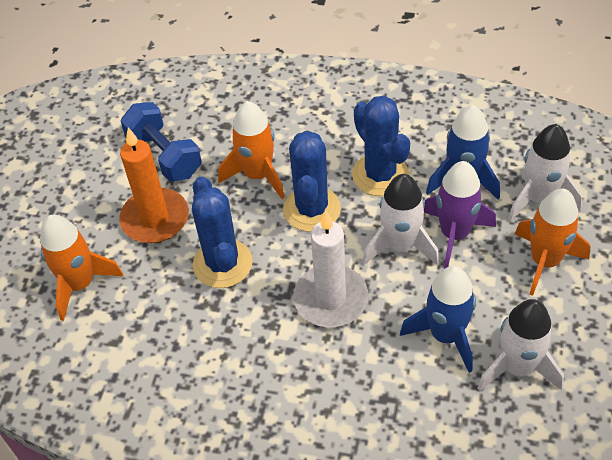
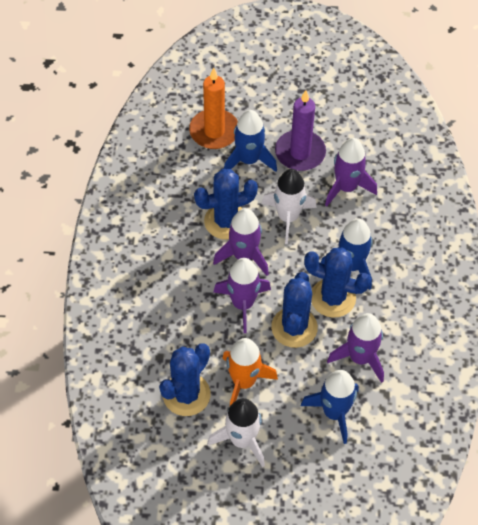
blue cactus: [192,177,253,288] [283,131,341,232] [352,95,410,196] = 3 -> [159,343,211,416] [194,169,258,239] [271,272,318,348] [304,248,371,318] = 4
blue dumbbell: [121,102,202,182] = 1 -> none = 0
blue rocket: [400,266,476,373] [426,105,500,199] = 2 -> [224,110,277,172] [301,370,359,444] [321,218,373,290] = 3
orange rocket: [40,215,123,321] [218,101,285,199] [515,188,590,296] = 3 -> [223,338,278,406] = 1
purple candle: none = 0 -> [275,90,326,171] = 1
purple rocket: [424,161,496,268] = 1 -> [213,208,269,276] [213,258,271,333] [325,138,377,207] [327,313,384,383] = 4
white candle: [294,211,368,327] = 1 -> none = 0
white rocket: [362,174,439,266] [477,299,564,391] [508,124,582,222] = 3 -> [207,398,265,468] [261,169,317,244] = 2

